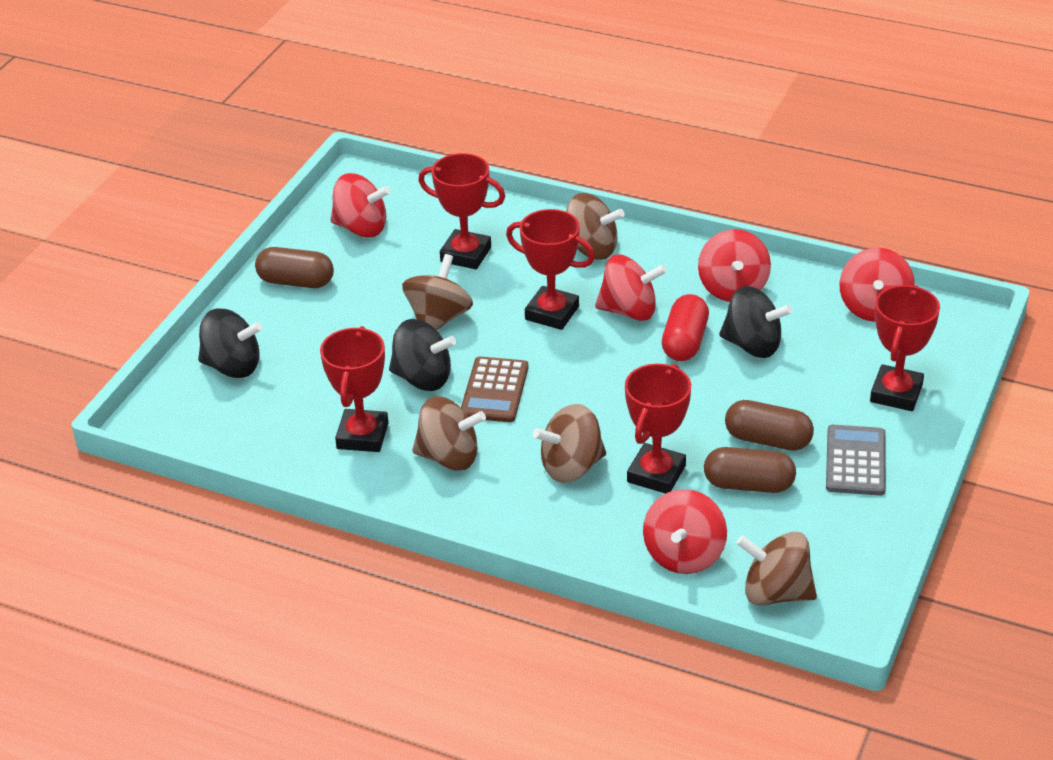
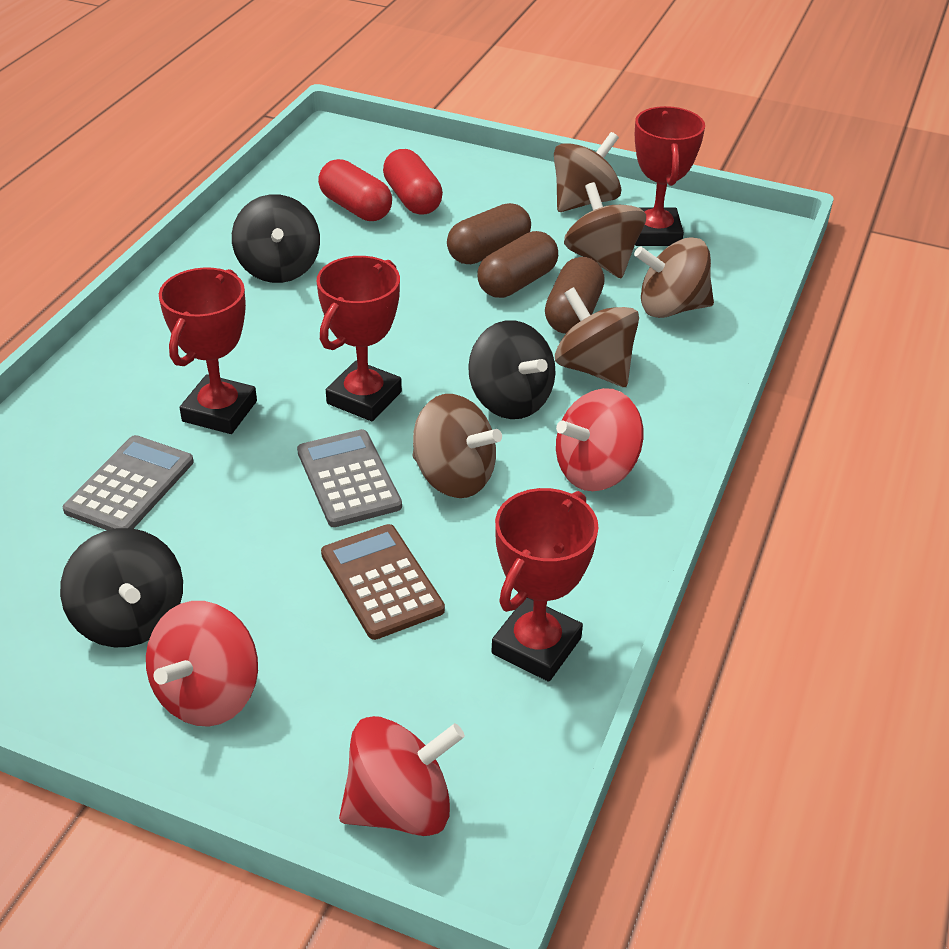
grey calculator: [826,425,886,496] = 1 -> [63,435,194,530] [297,429,402,527] = 2
red capsule: [662,294,709,361] = 1 -> [318,159,392,221] [383,149,443,215] = 2
red spinning top: [330,173,390,238] [595,254,667,321] [643,489,727,574] [698,229,771,302] [839,248,915,322] = 5 -> [146,601,258,727] [339,716,465,836] [556,388,643,491] = 3
red trophy: [320,326,389,452] [418,153,505,269] [506,209,595,330] [625,364,691,494] [870,285,940,411] = 5 -> [159,268,257,434] [317,256,402,421] [491,488,598,682] [635,106,705,246] = 4

